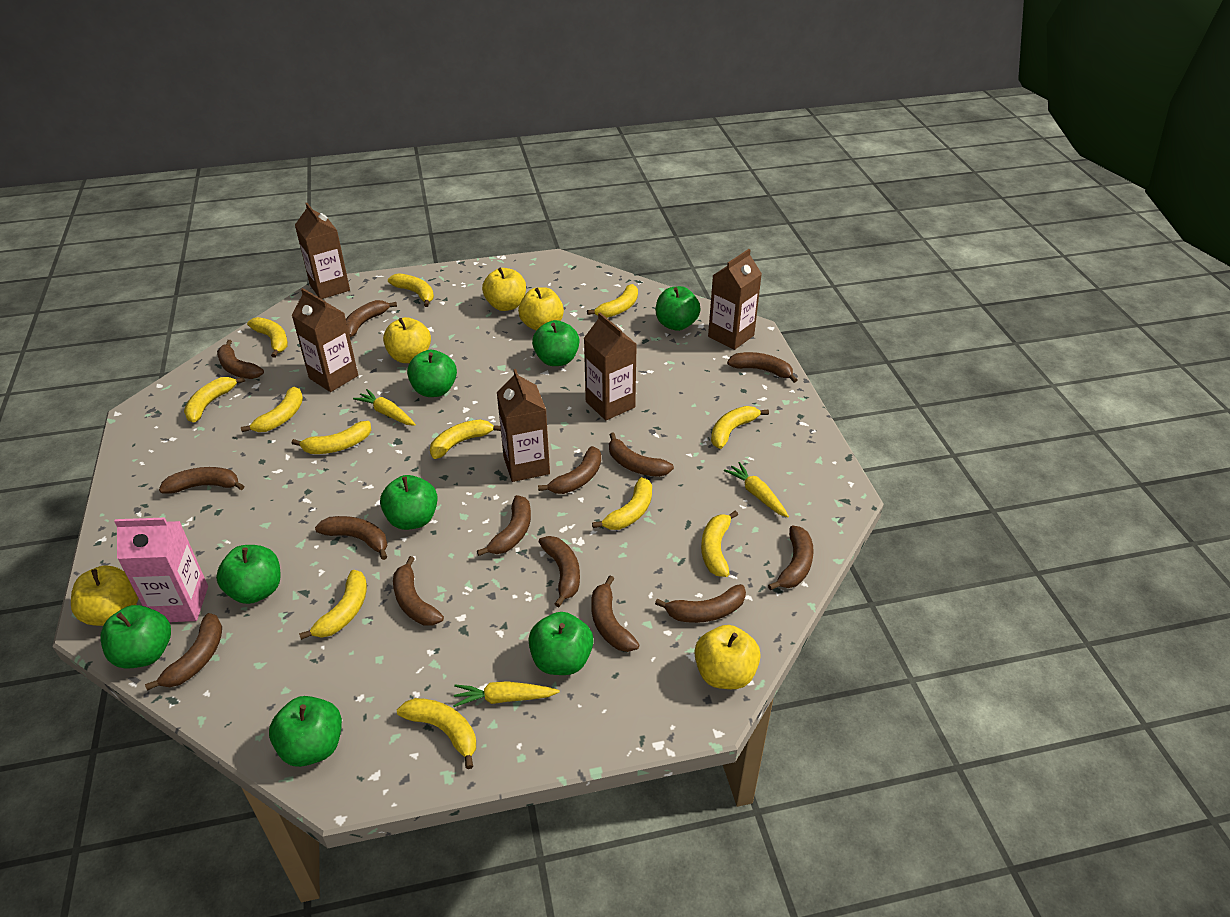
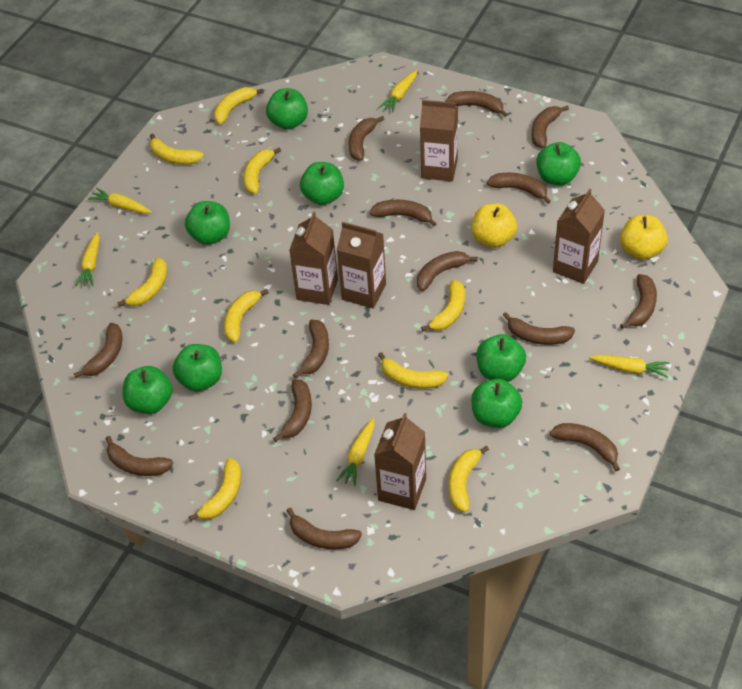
pink carton: [114,517,208,622] = 1 -> none = 0
yellow apple: [71,565,139,626] [383,317,431,363] [482,268,526,311] [518,287,564,331] [694,625,761,689] = 5 -> [471,203,517,248] [620,215,668,260] = 2
yellow banana: [184,377,245,422] [241,387,303,432] [247,317,288,358] [292,421,371,454] [299,570,367,640] [388,273,434,307] [397,698,476,769] [430,419,501,459] [587,284,638,318] [592,477,652,530] [701,510,738,577] [711,406,769,449] = 12 -> [117,257,167,307] [150,133,204,164] [189,458,241,521] [214,87,264,124] [224,289,269,343] [243,147,281,194] [378,352,448,389] [421,280,465,331] [449,446,489,512] = 9
yellow carrot: [353,389,416,426] [453,681,560,707] [724,462,789,518] = 3 -> [75,232,100,286] [88,188,152,214] [336,418,374,486] [379,70,417,112] [589,355,669,377] = 5

